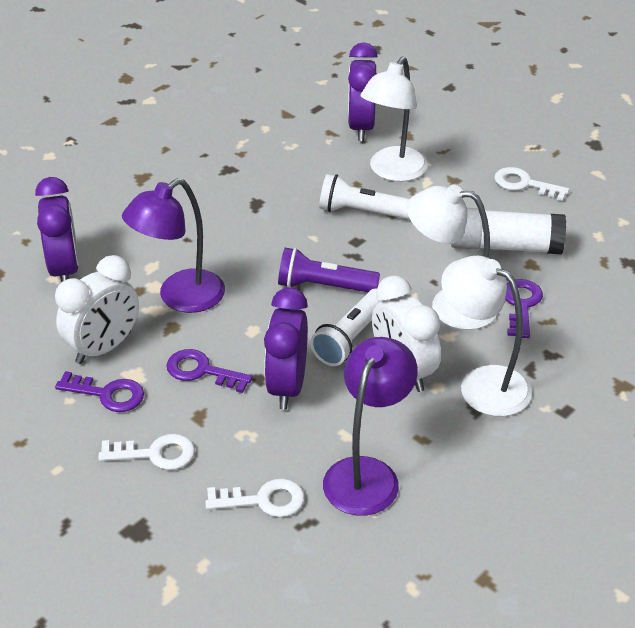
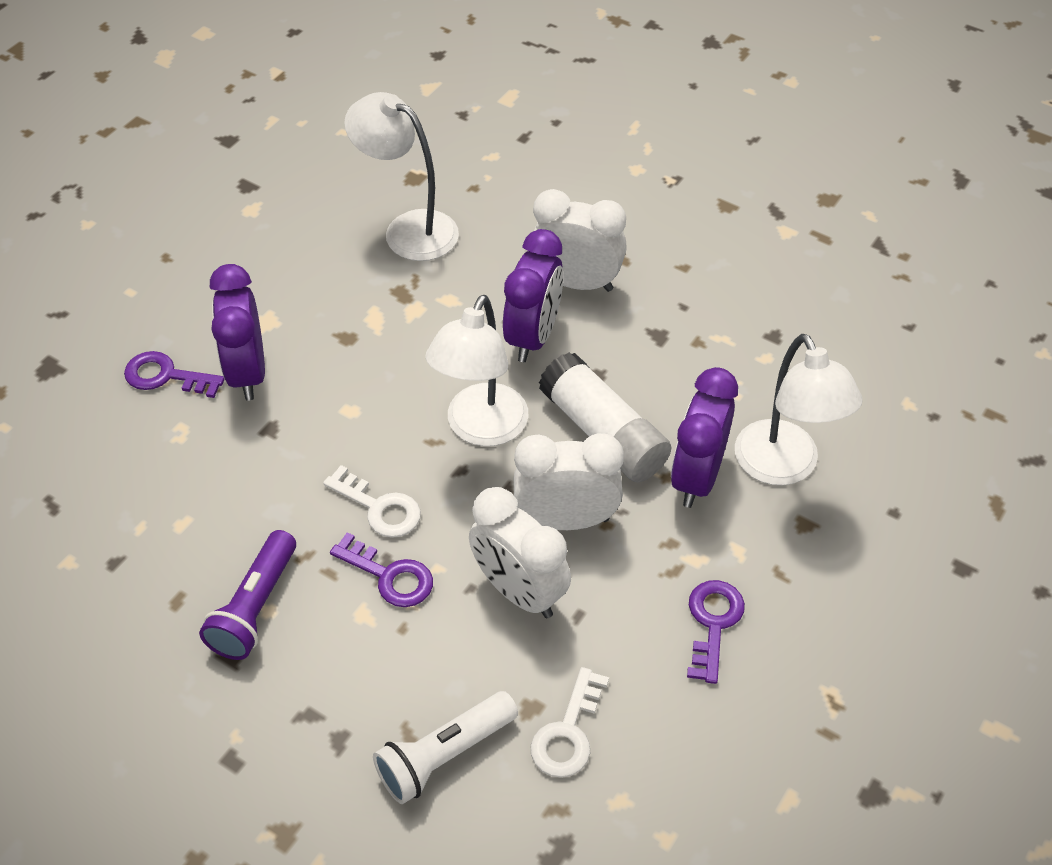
purple lamp: [122,178,225,313] [323,337,418,516] = 2 -> none = 0
white clock: [55,255,139,364] [372,275,441,392] = 2 -> [469,487,571,618] [514,433,624,530] [533,189,627,292] = 3
white flashlight: [310,289,382,366] [319,174,410,219] = 2 -> [373,691,518,804] = 1
white key: [98,434,195,470] [205,478,305,517] [494,167,569,201] = 3 -> [323,465,421,538] [530,667,609,778] = 2

